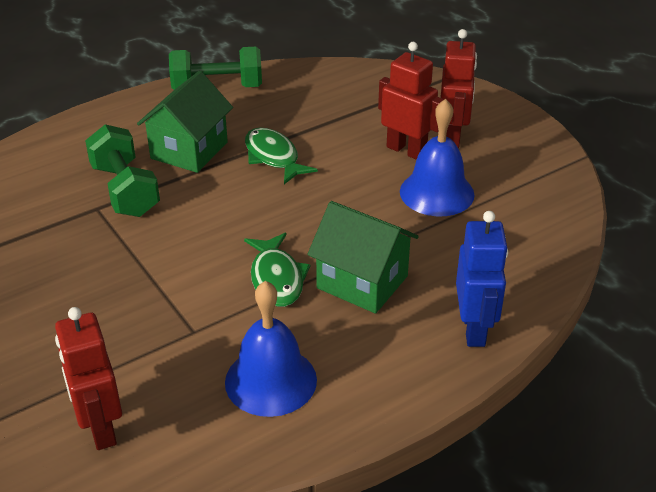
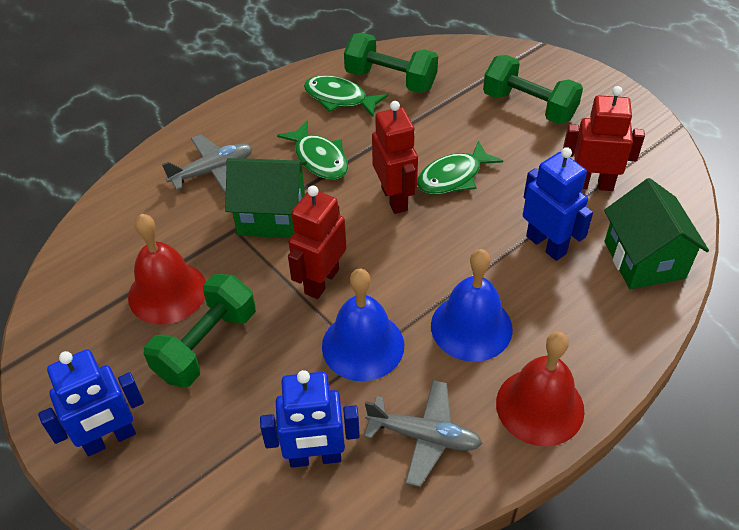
blue robot: [456,211,508,347] = 1 -> [38,349,144,456] [260,370,360,468] [523,147,593,261] = 3
green dumbbell: [85,124,160,217] [169,47,262,90] = 2 -> [144,274,256,388] [344,33,438,93] [483,55,583,124] = 3
green fish: [244,233,311,307] [245,128,318,184] = 2 -> [277,120,348,180] [304,75,388,117] [417,140,503,194] = 3
grey plane: none = 0 -> [162,134,253,194] [364,380,483,487] = 2
red bell: none = 0 -> [128,214,206,325] [496,332,585,446] = 2

